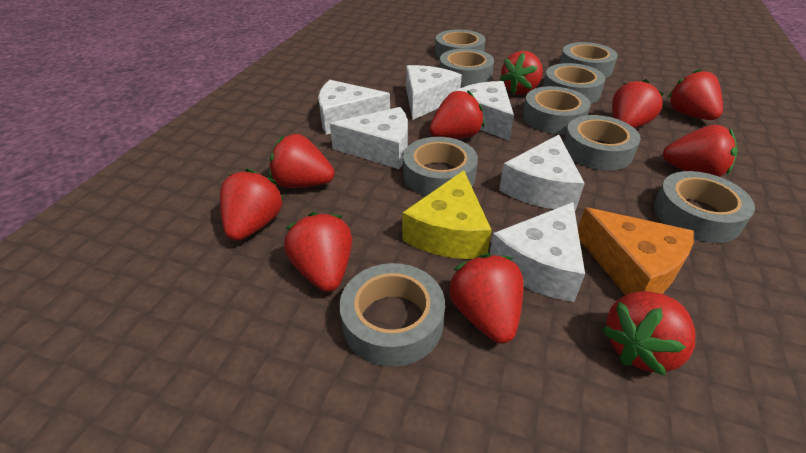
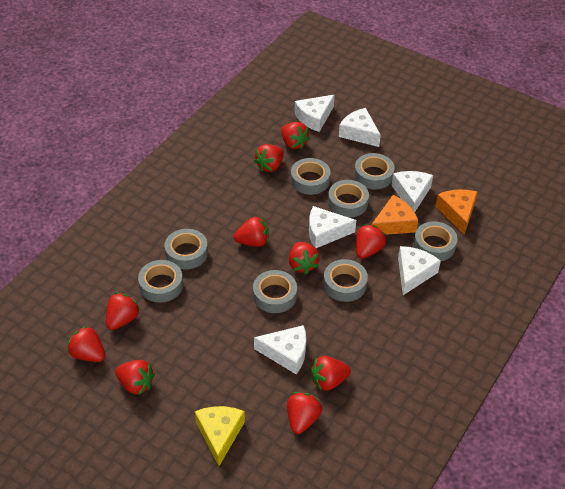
grey tape: [339,263,445,367] [403,137,478,196] [435,29,486,59] [439,49,494,87] [523,86,591,134] [543,63,606,104] [560,42,618,78] [563,115,640,170] [654,171,755,243] = 9 -> [138,260,183,303] [165,229,208,269] [253,270,297,313] [291,158,331,195] [323,259,368,302] [328,180,369,218] [354,153,395,189] [414,221,458,261] = 8
orange cheese: [578,207,694,295] = 1 -> [372,195,418,235] [435,189,477,235] = 2

